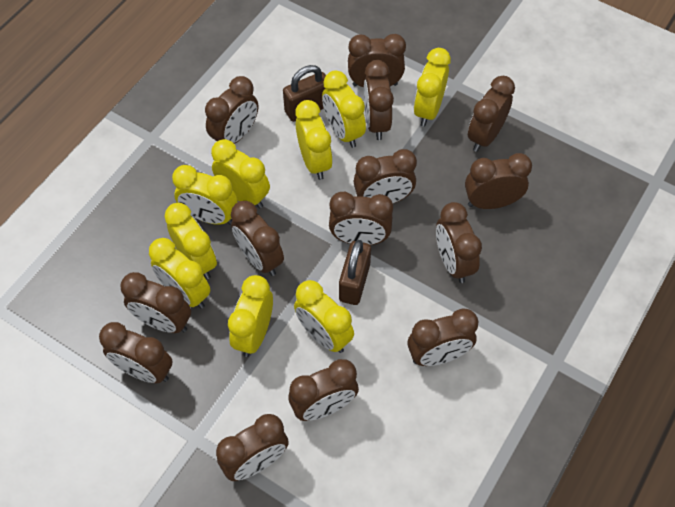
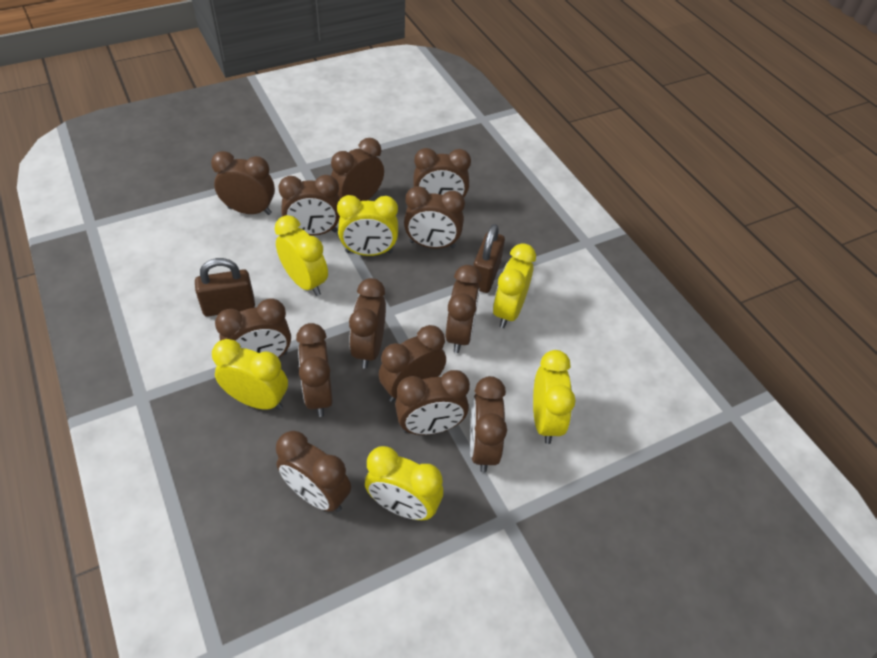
brown clock: [99,322,173,383] [120,272,191,333] [205,76,258,144] [216,414,289,481] [231,201,284,276] [288,359,359,421] [329,192,393,245] [348,34,406,87] [353,149,417,204] [364,60,394,140] [408,308,478,366] [436,202,482,283] [465,153,532,209] [468,76,515,152] = 14 -> [211,151,275,215] [215,298,291,358] [276,431,351,512] [278,175,340,236] [296,323,333,417] [331,138,384,201] [349,278,386,369] [379,325,446,402] [395,370,470,435] [404,186,465,249] [413,148,471,197] [446,265,481,353] [470,376,507,473] = 13
yellow clock: [149,238,211,309] [165,203,217,279] [172,165,238,225] [211,139,270,208] [228,275,273,357] [294,280,354,353] [296,100,333,180] [322,70,366,148] [414,48,451,127] = 9 -> [212,339,288,410] [275,215,328,296] [337,195,398,256] [365,446,443,520] [493,243,536,328] [533,350,576,444] = 6

